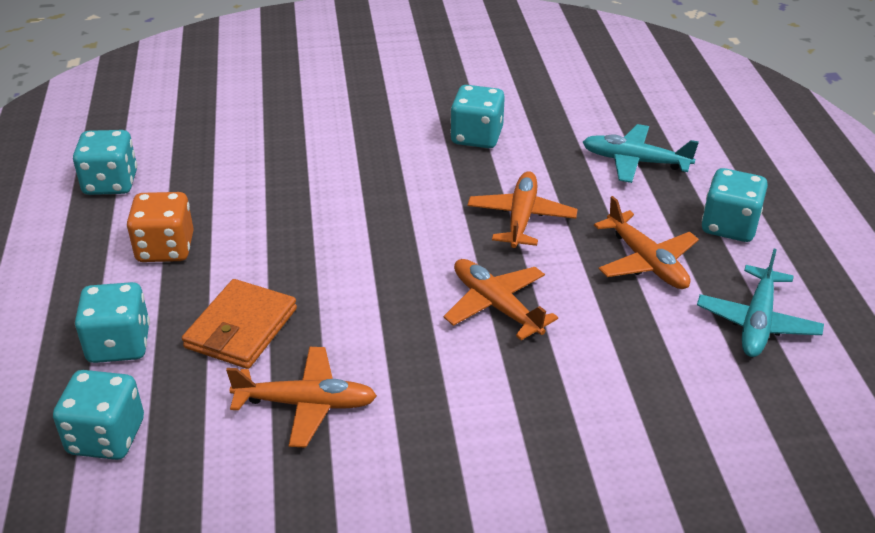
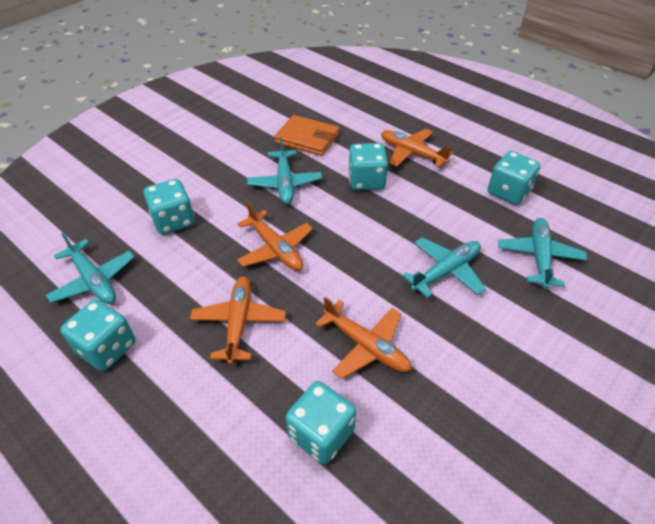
orange dice: [127,192,194,262] = 1 -> none = 0
turquoise plane: [583,124,699,183] [697,249,824,357] = 2 -> [46,232,135,304] [247,137,322,204] [402,237,486,298] [498,218,587,289] = 4

